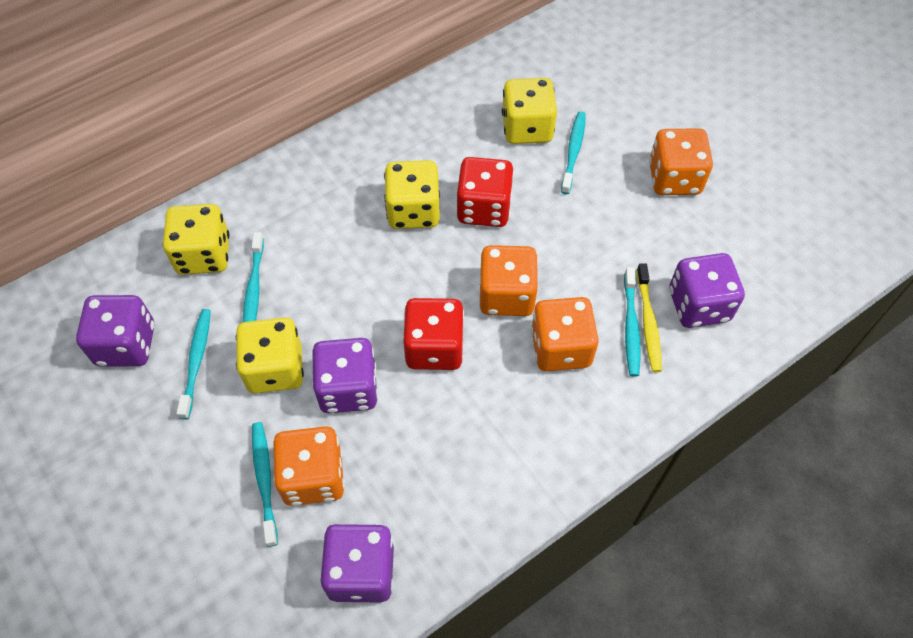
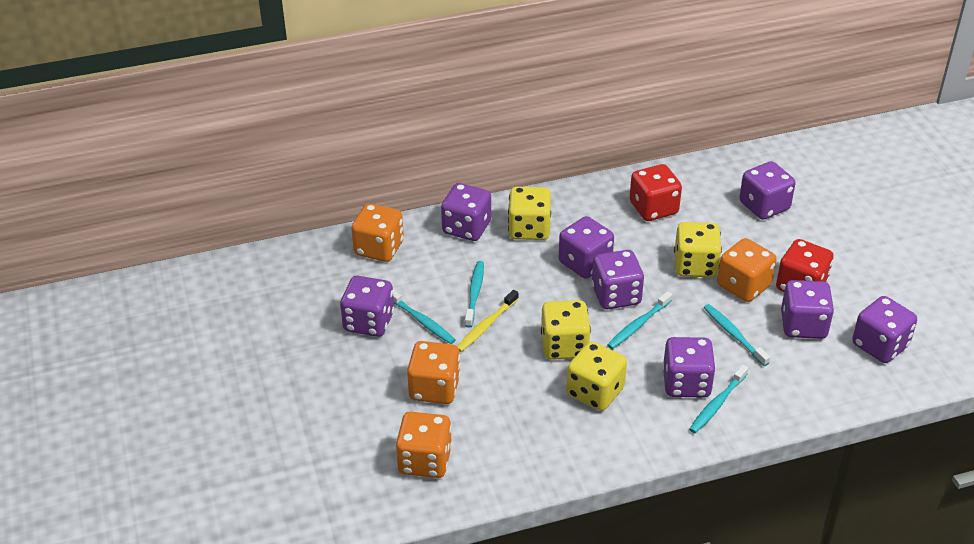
purple dice: [76,295,154,367] [312,338,378,413] [320,524,394,603] [669,253,745,328] = 4 -> [340,276,394,337] [441,183,491,241] [559,216,614,279] [592,250,644,309] [663,337,716,397] [739,161,795,220] [781,280,834,339] [852,296,917,363] = 8

